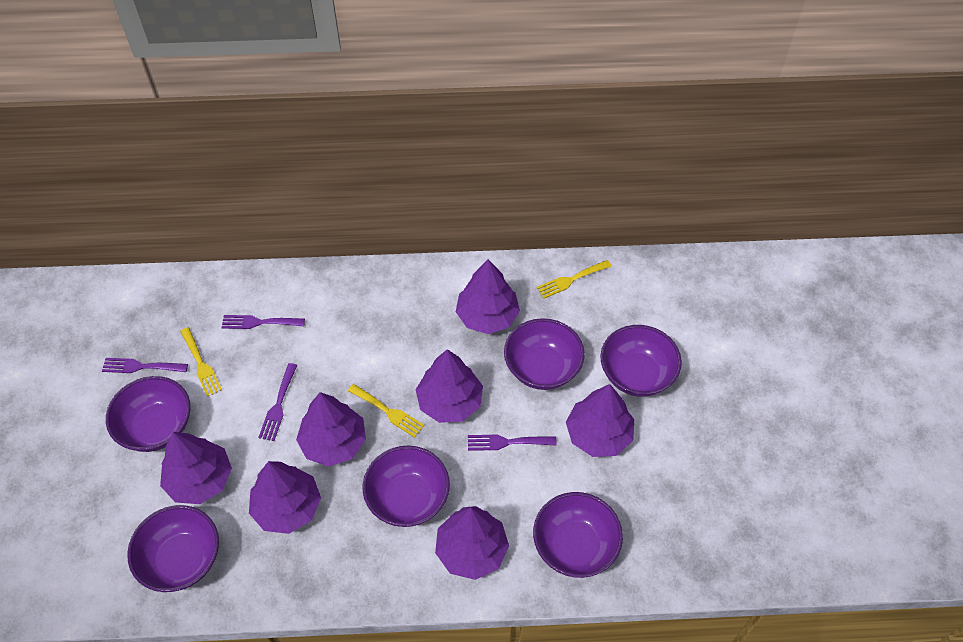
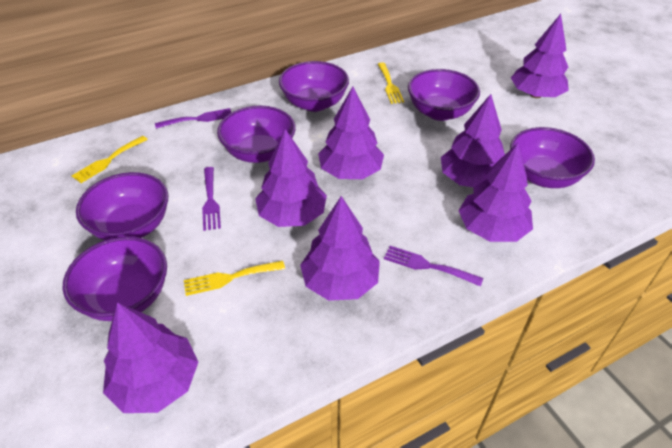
purple fork: [102,358,188,373] [222,315,305,329] [258,363,297,441] [468,435,556,451] = 4 -> [155,108,232,129] [202,167,221,231] [384,246,483,287] = 3

